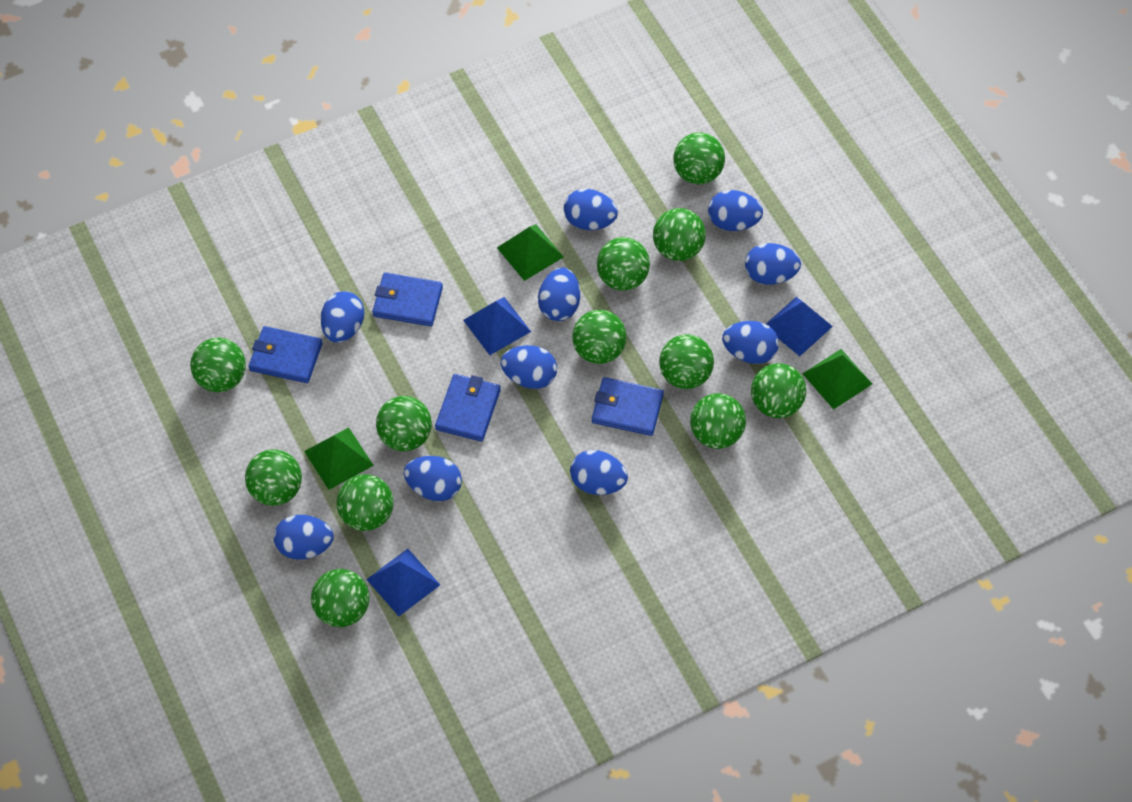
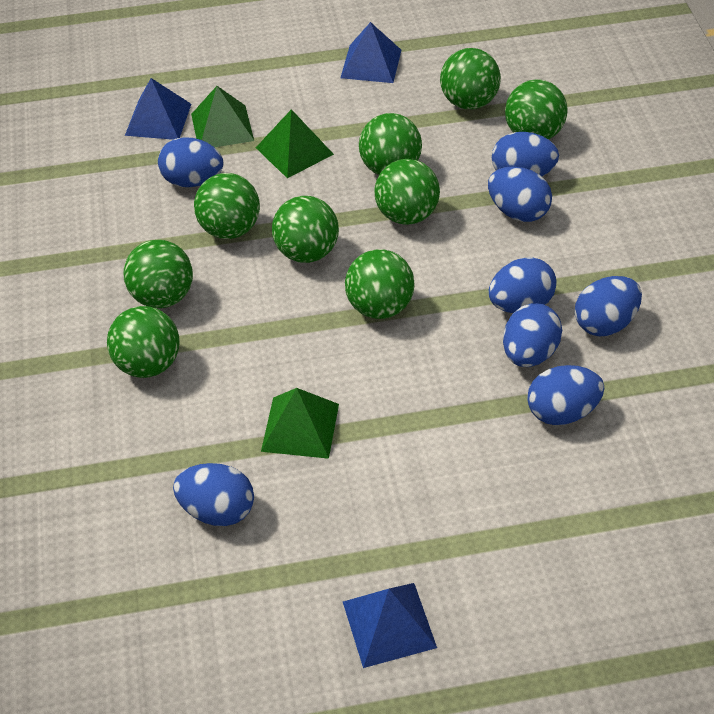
blue egg: [274,515,334,560] [321,291,364,343] [404,456,462,501] [501,345,557,389] [538,268,580,321] [564,189,618,230] [570,450,628,495] [708,190,763,231] [722,321,779,364] [745,243,801,285] = 10 -> [158,138,223,187] [173,463,254,526] [488,167,552,222] [489,257,557,313] [492,132,559,176] [503,303,562,367] [527,365,604,425] [575,276,642,336] = 8
blue wallet: [248,326,322,383] [372,272,443,326] [435,374,501,442] [592,377,664,436] = 4 -> none = 0
green ball: [190,338,246,392] [245,449,302,506] [311,569,370,627] [336,474,394,531] [376,396,432,452] [572,310,627,364] [597,237,650,291] [653,208,706,261] [659,334,714,389] [673,133,725,184] [690,393,746,449] [751,363,806,418] = 12 -> [107,306,180,378] [124,240,193,308] [194,173,260,239] [272,196,339,263] [345,250,415,319] [359,113,422,175] [374,159,440,225] [440,48,501,109] [505,79,568,139] = 9

